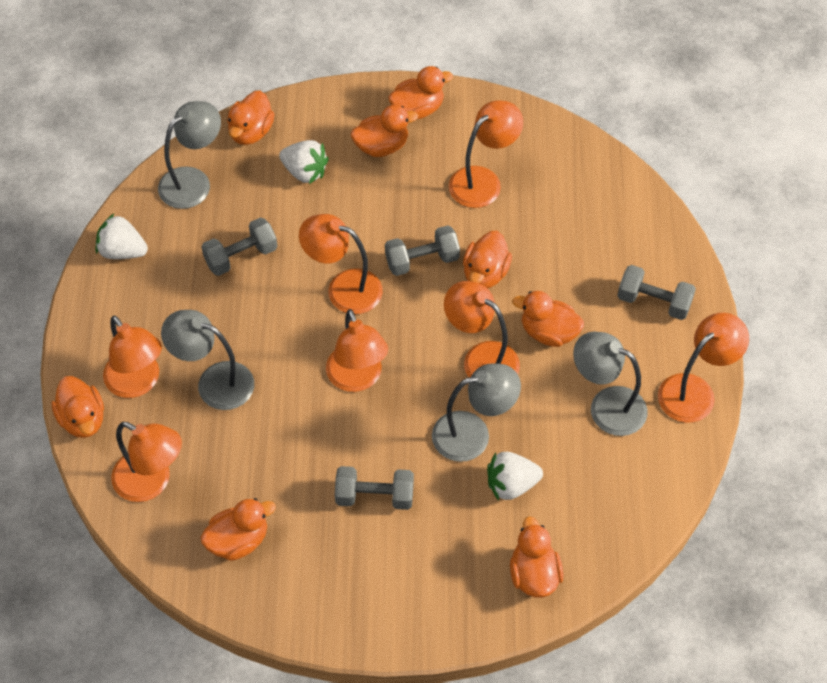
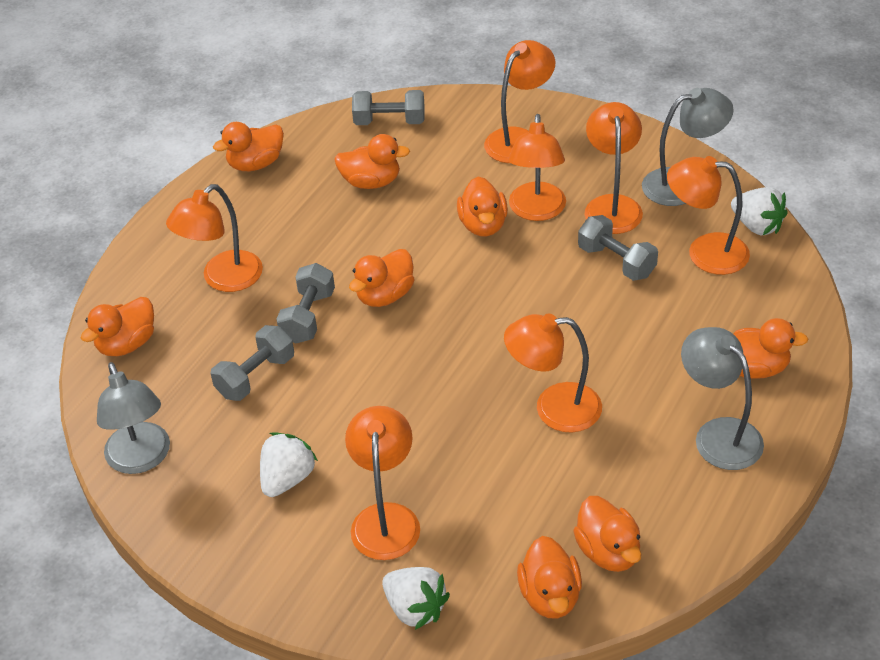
grey lamp: [158,101,221,209] [161,310,254,410] [432,363,521,462] [573,331,647,436] = 4 -> [97,362,170,474] [642,88,734,206] [681,327,764,470] = 3

